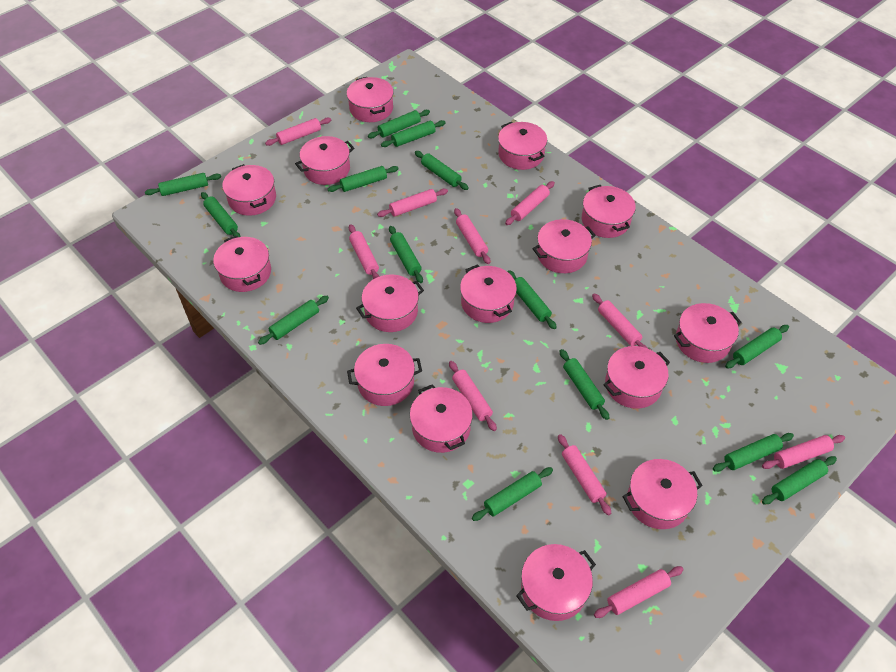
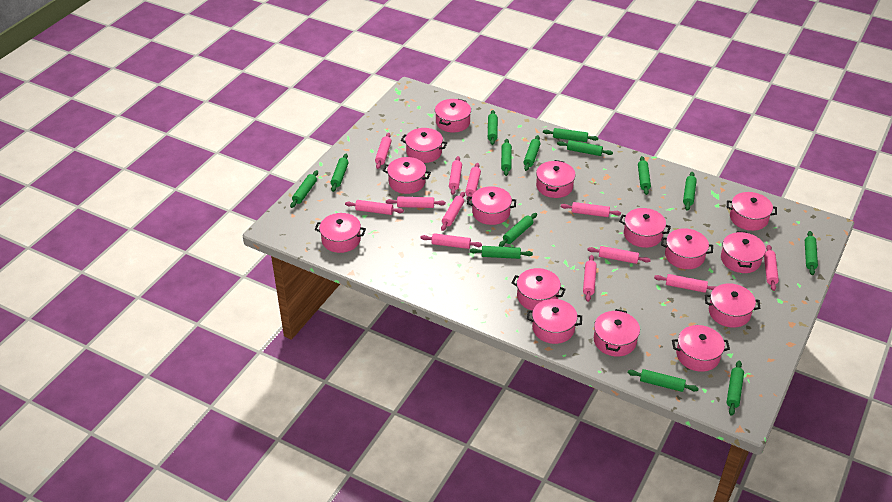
pink rolling pin: [265,118,331,146] [349,225,380,279] [377,189,448,217] [449,361,497,431] [454,208,490,264] [505,181,555,225] [558,434,611,515] [592,293,648,348] [594,566,684,618] [762,435,845,469] = 10 -> [345,200,404,215] [375,133,391,169] [386,196,446,208] [420,233,482,249] [441,192,465,231] [449,156,462,195] [465,163,481,201] [561,202,621,217] [583,255,597,302] [587,246,651,264] [654,274,717,293] [764,245,779,291] = 12

